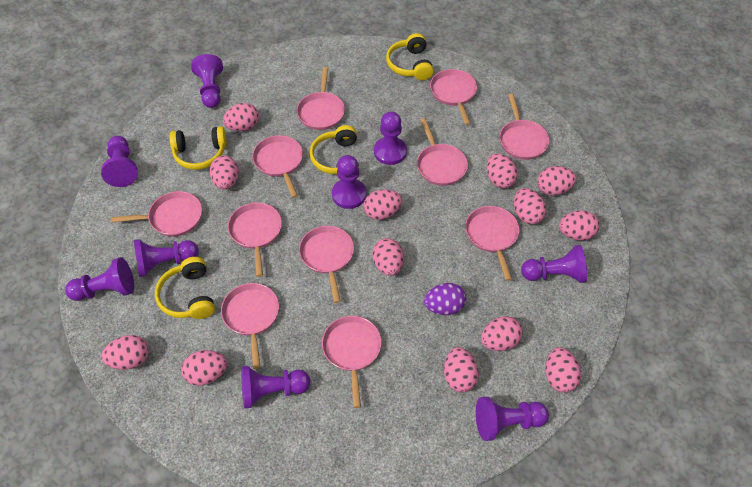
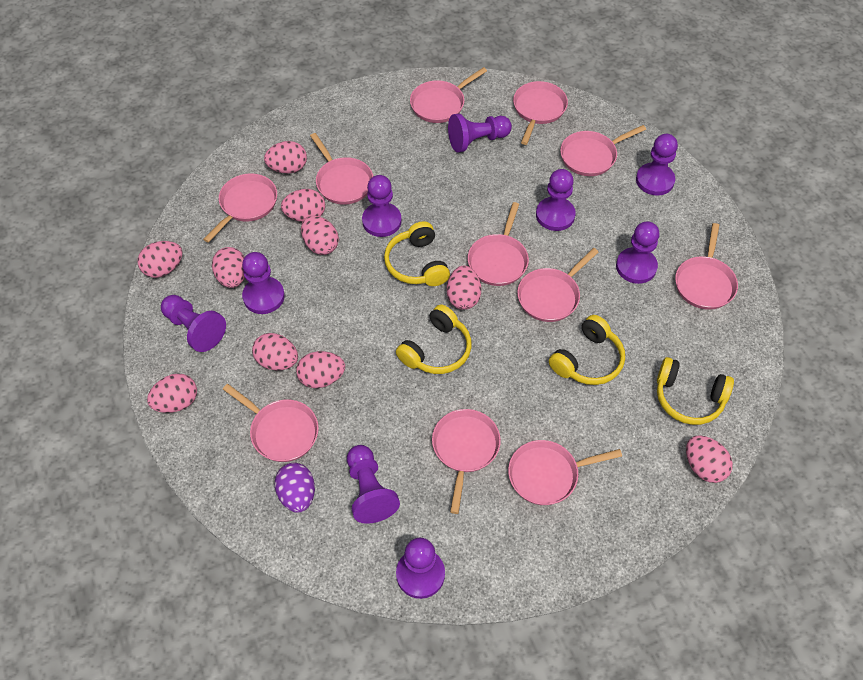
pink egg: [101,335,149,370] [181,350,227,386] [210,156,239,190] [223,103,259,131] [363,189,402,220] [372,238,404,276] [444,347,479,392] [481,316,523,351] [487,153,518,188] [514,188,546,225] [537,166,577,196] [546,347,581,393] [559,210,599,240] = 13 -> [137,241,182,278] [147,373,197,413] [212,247,245,288] [252,333,298,370] [264,141,307,174] [281,189,325,222] [296,351,345,388] [301,216,339,255] [447,266,481,310] [686,435,733,483] = 10

